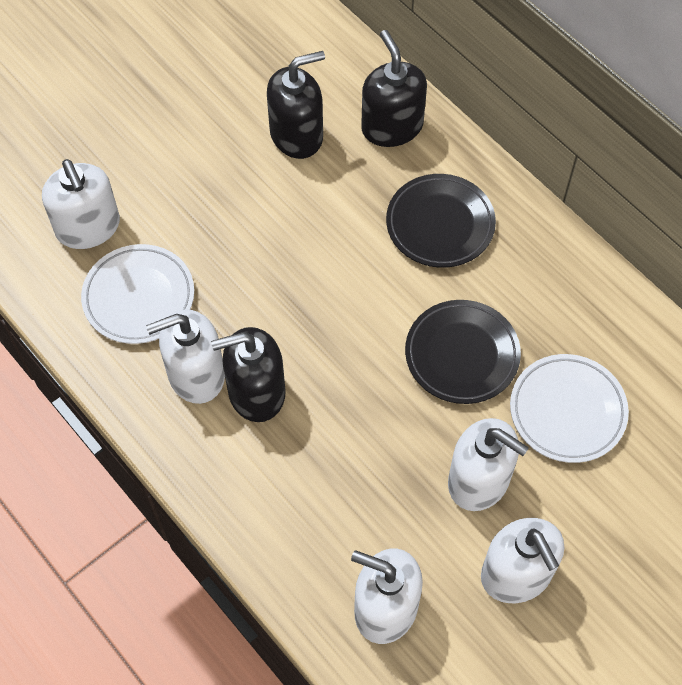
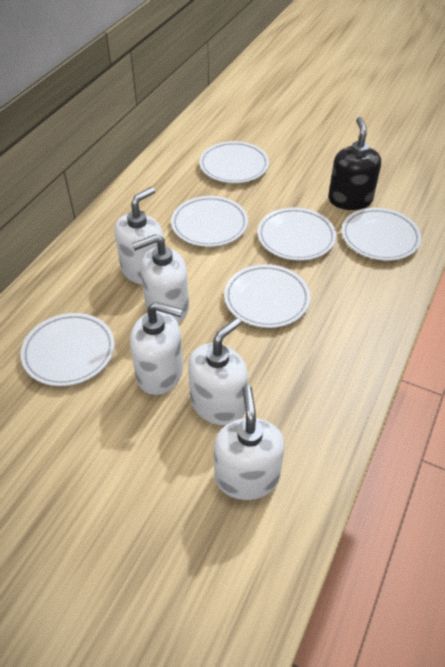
black plate: [386,174,496,268] [405,300,521,404] = 2 -> none = 0
black soap dispenser: [211,327,286,422] [267,51,325,159] [361,30,427,147] = 3 -> [328,117,381,210] = 1
white plate: [81,244,194,344] [510,354,629,463] = 2 -> [21,313,115,386] [171,196,248,247] [199,141,269,183] [224,264,311,328] [257,207,336,261] [342,208,421,261] = 6

